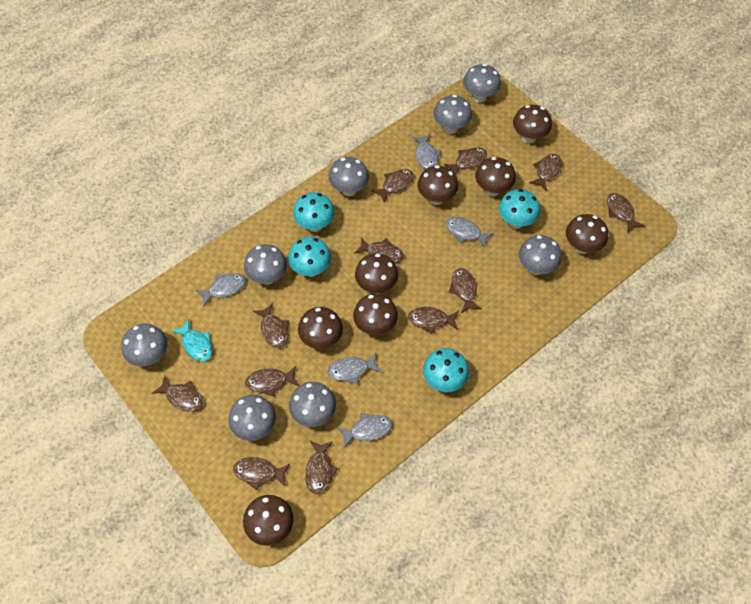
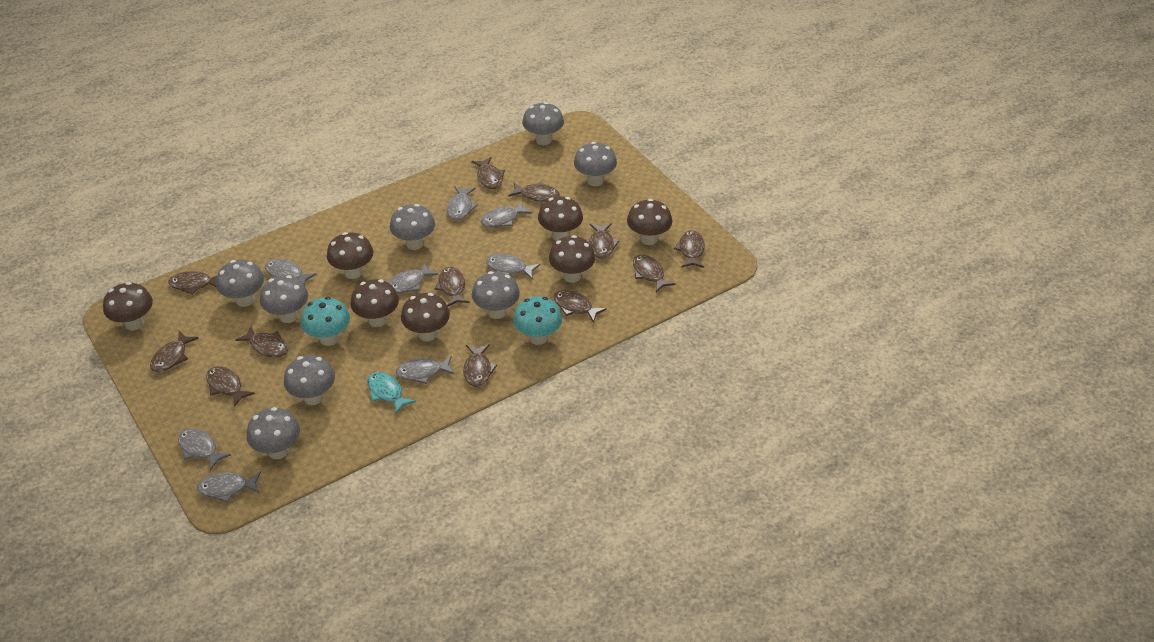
brown mushroom: [243,495,294,546] [298,307,343,349] [353,294,398,335] [355,253,398,294] [417,165,458,205] [475,157,516,197] [513,105,552,144] [566,214,608,254] = 8 -> [103,282,153,331] [327,232,374,279] [350,279,399,327] [401,293,450,341] [538,196,583,241] [549,235,595,283] [627,199,672,245] = 7
grey fish: [196,273,246,306] [328,353,381,384] [337,413,392,448] [412,134,441,169] [446,217,494,248] = 5 -> [178,428,231,471] [197,471,261,503] [265,259,317,285] [388,262,439,294] [395,356,455,384] [447,186,478,220] [481,200,532,227] [486,254,540,279] = 8
turquoise mushroom: [288,237,331,277] [293,192,335,232] [423,348,469,392] [499,189,540,229] = 4 -> [301,297,350,346] [513,296,562,345] = 2

